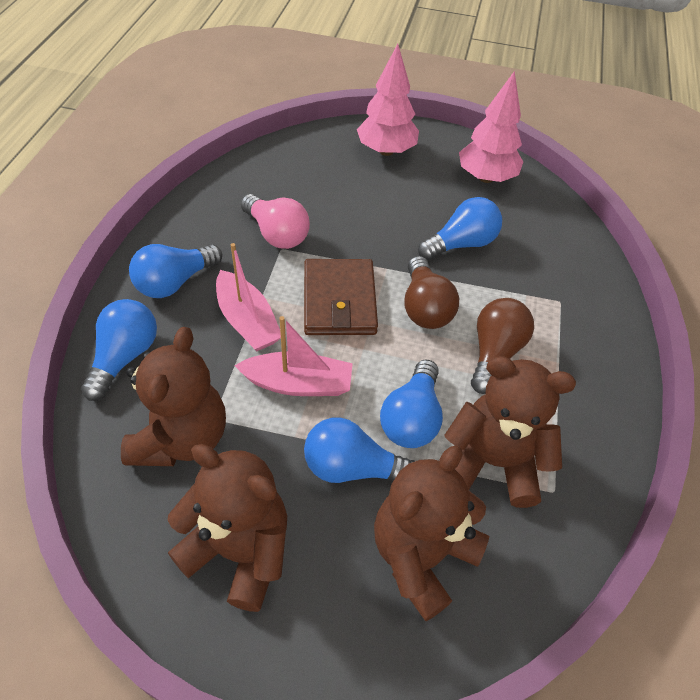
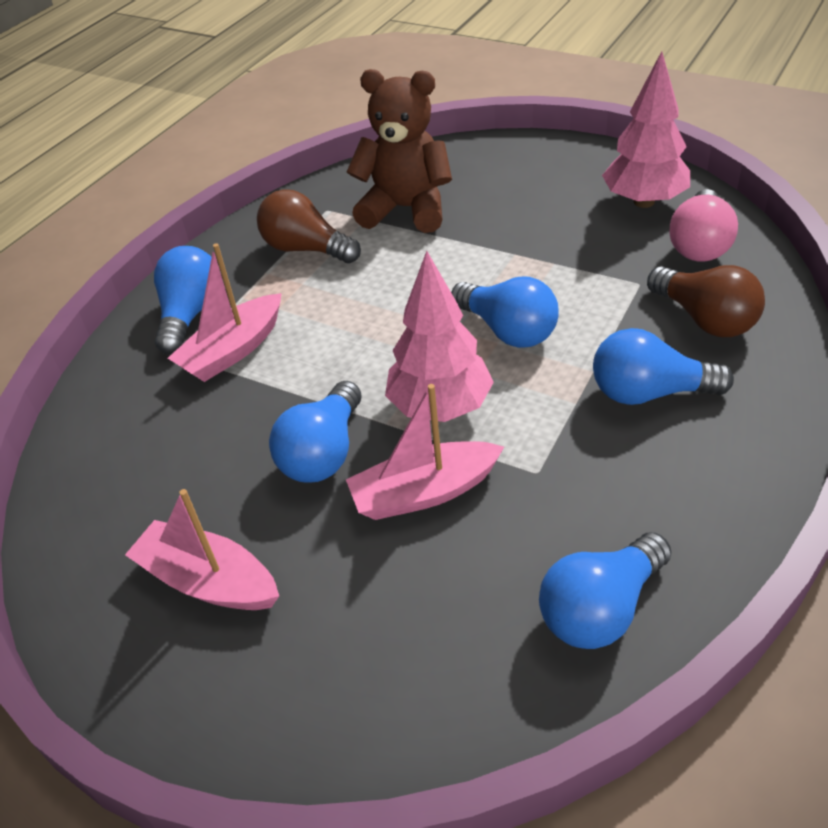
brown teddy bear: [121,327,226,466] [168,444,287,612] [374,445,490,621] [444,356,576,508] = 4 -> [347,69,452,233] = 1
brown wallet: [304,259,378,335] = 1 -> none = 0
pink boat: [216,243,281,351] [235,316,353,396] = 2 -> [125,489,279,610] [168,243,281,382] [346,384,504,520] = 3

